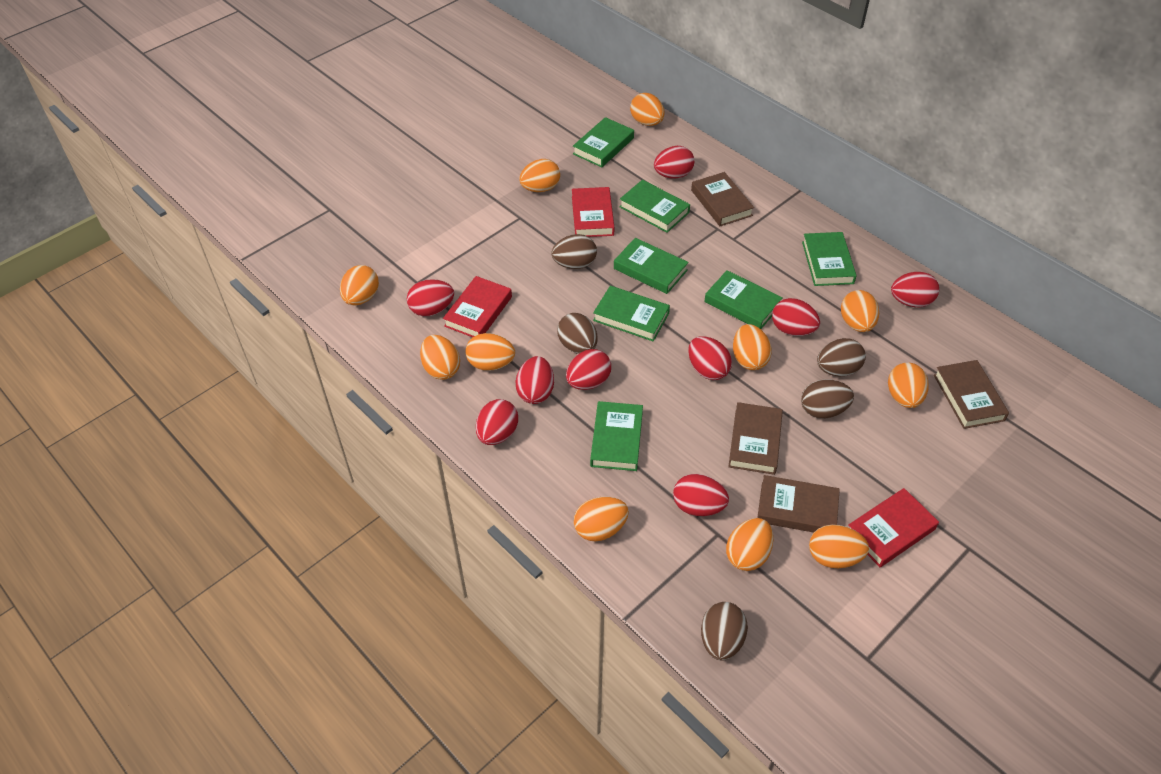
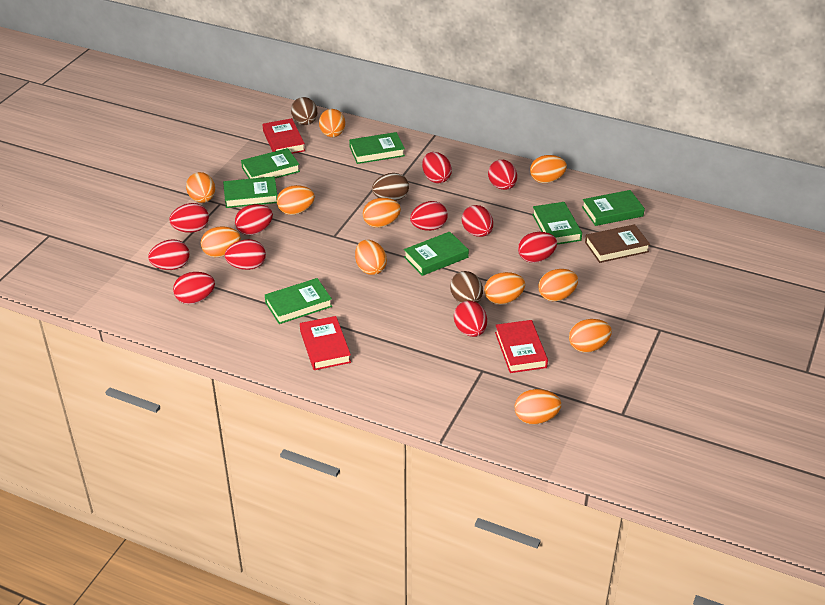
brown book: [691,172,754,226] [728,402,783,475] [757,475,840,533] [934,360,1009,429] = 4 -> [585,224,650,263] = 1
brown egg: [551,234,597,269] [557,313,598,354] [701,602,748,660] [801,379,854,419] [817,338,866,376] = 5 -> [291,97,317,125] [372,173,409,201] [450,271,483,303] = 3
red egg: [407,279,454,316] [476,399,518,445] [516,356,554,404] [566,349,611,390] [654,146,694,178] [673,474,729,516] [688,336,732,380] [772,298,820,336] [891,272,939,307] = 9 -> [148,239,189,270] [169,203,209,233] [173,272,215,304] [225,239,266,270] [235,204,273,235] [410,201,448,231] [422,152,452,184] [454,301,487,337] [462,205,493,237] [488,160,517,190] [518,232,557,263] = 11

